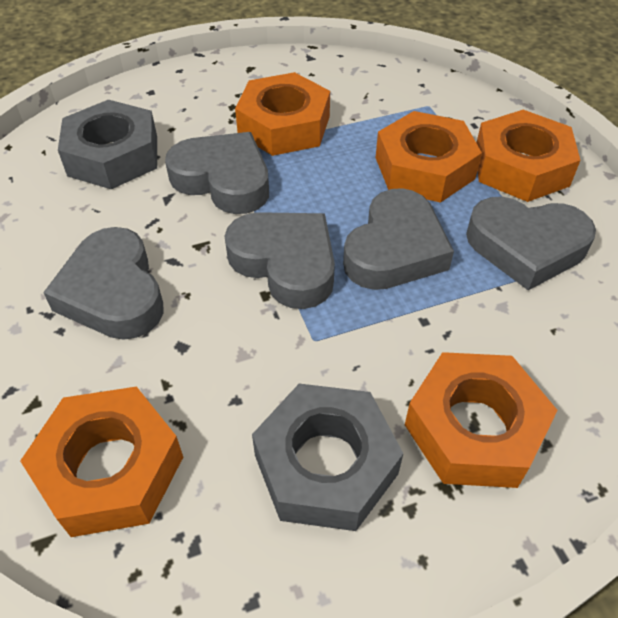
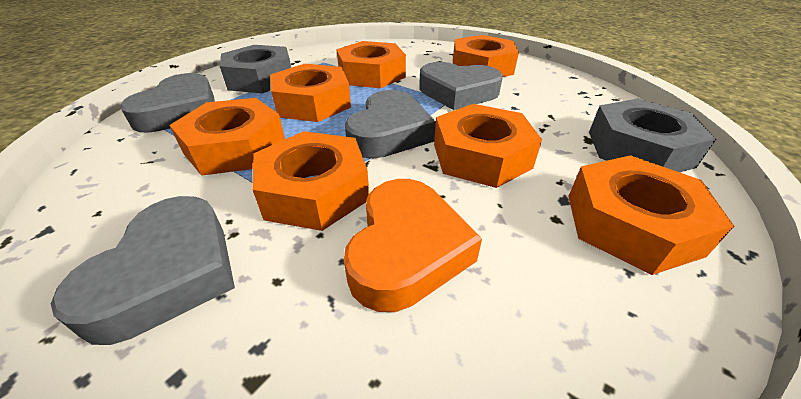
grey heart: [43,227,164,340] [165,132,269,214] [225,212,335,309] [343,188,454,290] [466,197,596,290] = 5 -> [51,196,235,345] [120,73,215,133] [345,90,436,159] [419,62,503,110] = 4
orange heart: none = 0 -> [344,179,482,312] = 1
orange nut: [20,386,183,537] [235,72,330,156] [375,111,482,203] [405,352,558,488] [476,110,580,202] = 5 -> [169,98,285,176] [252,131,369,231] [270,64,351,122] [336,41,406,88] [434,104,542,188] [453,35,519,77] [568,155,734,275] = 7

